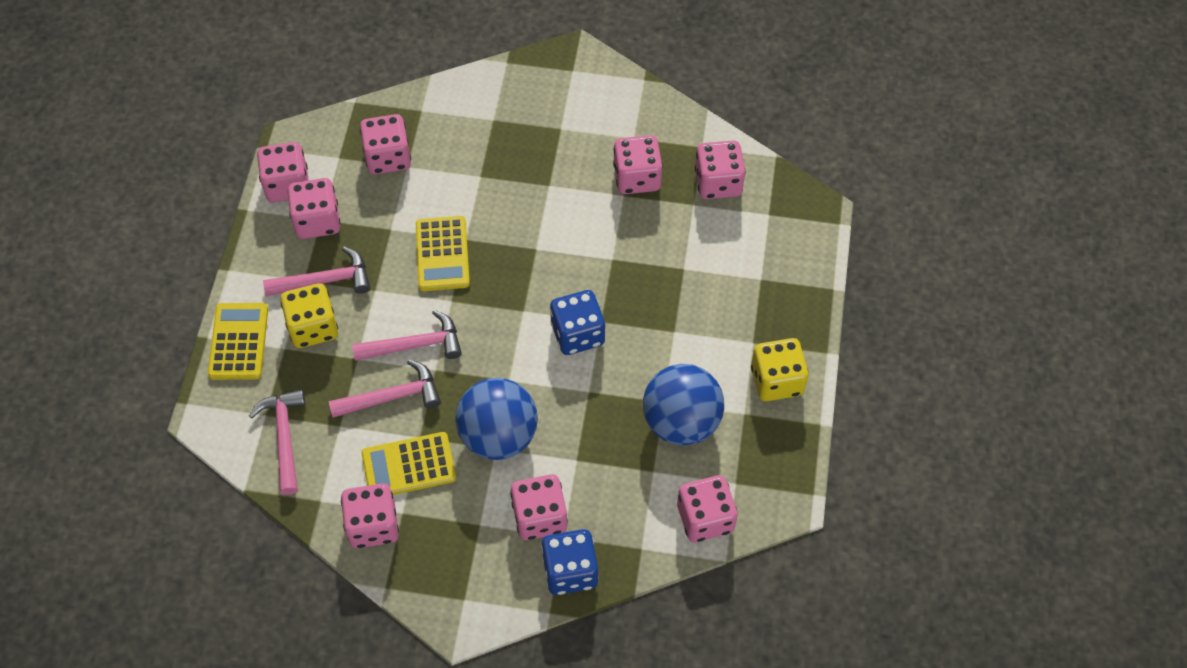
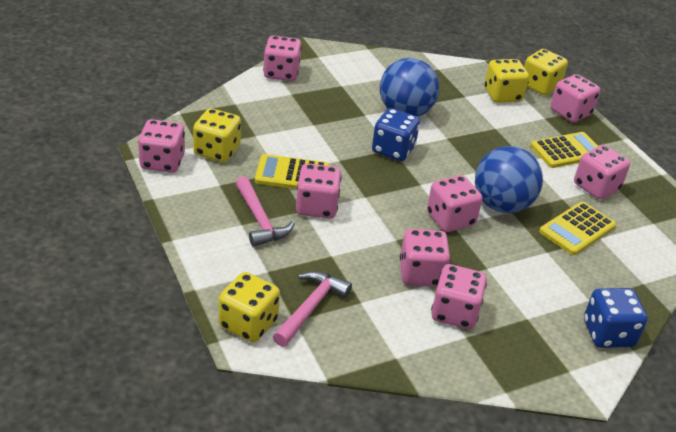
pink hammer: [249,389,305,495] [263,247,370,296] [329,359,441,418] [352,310,462,361] = 4 -> [235,176,295,247] [273,271,352,347] = 2
yellow dice: [281,283,338,348] [751,338,809,401] = 2 -> [193,108,241,162] [219,272,280,343] [484,59,529,103] [524,49,568,95] = 4

